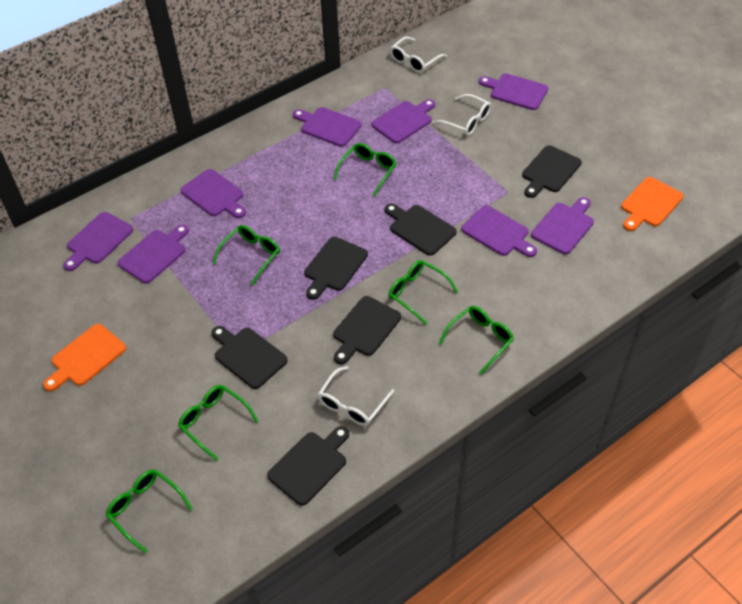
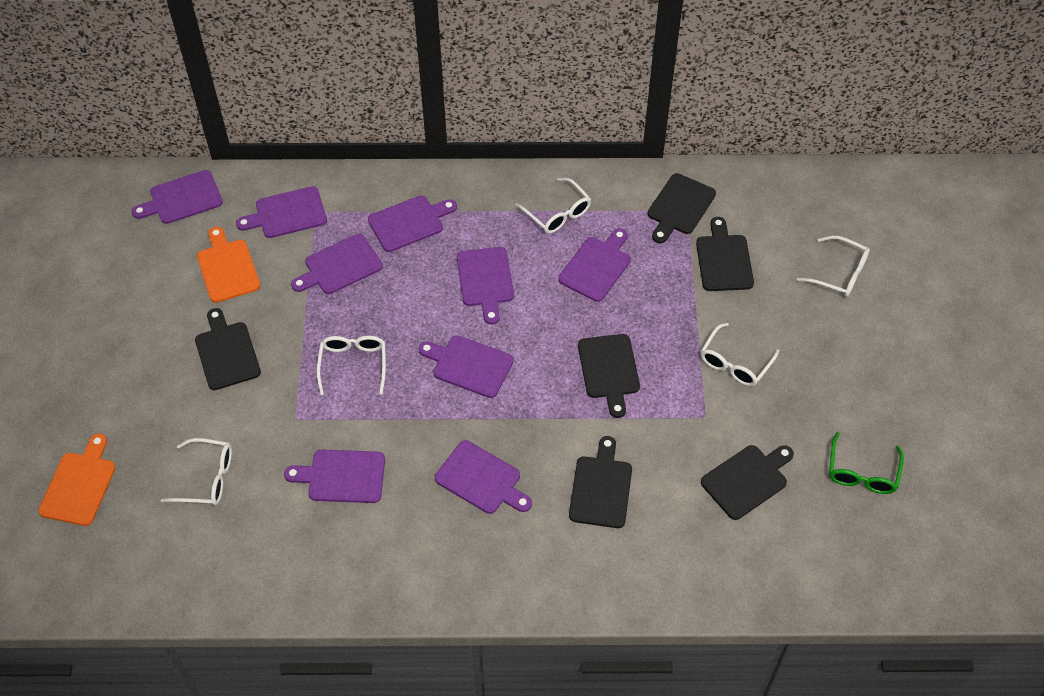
green glasses: [106,469,193,553] [178,385,258,461] [213,225,280,285] [334,143,396,197] [388,260,458,325] [439,306,514,374] = 6 -> [829,432,904,494] = 1
purple cutting board: [63,212,134,271] [117,224,189,283] [180,169,246,218] [293,107,362,147] [372,99,435,143] [461,205,537,257] [479,74,548,110] [531,197,594,254] = 8 -> [132,170,223,224] [236,186,327,238] [284,449,385,503] [291,234,382,294] [368,196,457,252] [418,336,514,398] [435,440,532,514] [457,247,514,324] [558,228,631,302] = 9
white glasses: [318,366,394,426] [390,36,447,73] [432,94,491,135] = 3 -> [161,438,232,505] [317,336,386,395] [515,178,591,234] [701,323,779,386] [797,236,870,297] = 5

